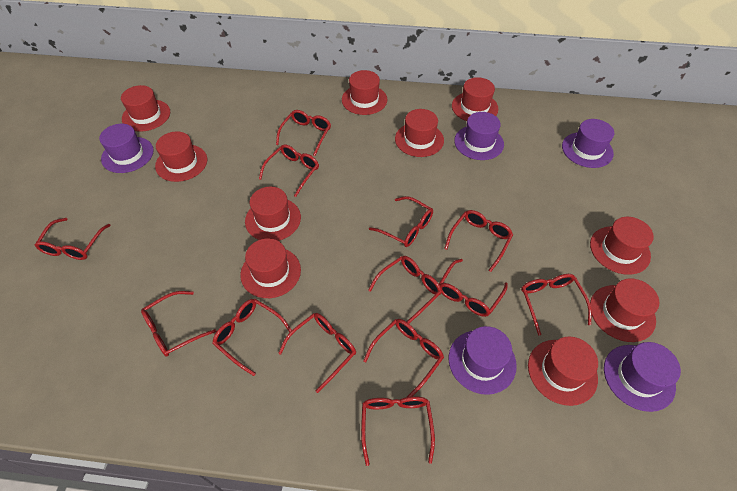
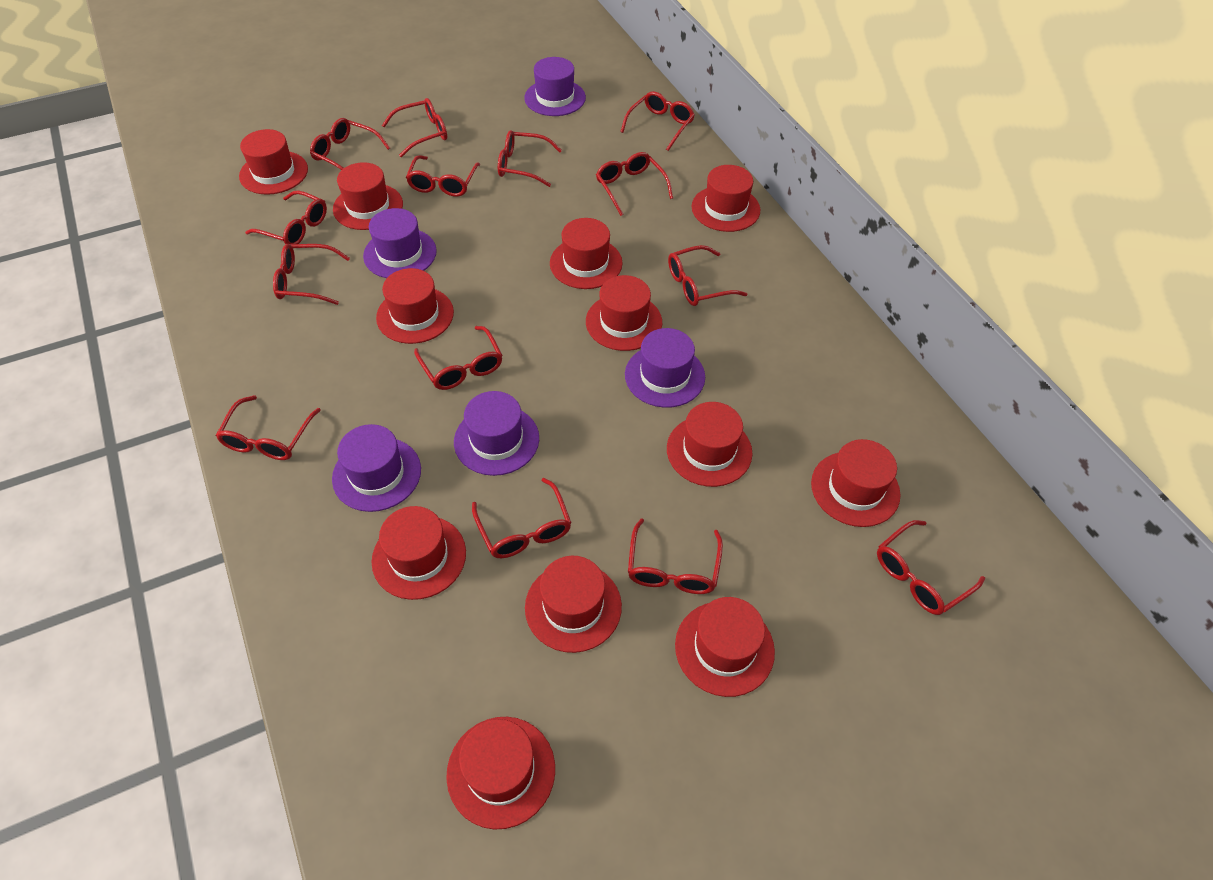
red glasses: [35,218,111,260] [141,291,216,357] [212,299,292,376] [259,144,319,197] [276,110,331,156] [278,313,356,393] [361,397,435,466] [363,319,444,397] [368,256,442,323] [369,196,433,247] [439,259,508,317] [444,210,513,272] [521,274,592,336] = 13 -> [216,395,321,460] [245,190,327,244] [273,244,350,305] [310,118,390,170] [382,98,447,157] [406,155,481,197] [414,326,502,390] [472,478,572,558] [498,130,562,187] [596,152,673,216] [620,91,695,151] [628,518,723,594] [668,245,747,306] [877,520,985,615] = 14
red hat: [121,85,170,132] [155,131,208,182] [240,238,301,298] [245,187,301,241] [342,70,387,115] [395,109,444,157] [452,77,498,121] [528,337,598,406] [590,217,654,275] [590,278,659,342] = 10 -> [239,129,308,195] [333,162,403,230] [372,506,466,600] [376,268,454,344] [446,717,555,829] [525,556,622,653] [550,218,623,289] [586,275,662,351] [667,402,752,487] [675,597,775,697] [692,165,760,232] [811,439,900,527] = 12

